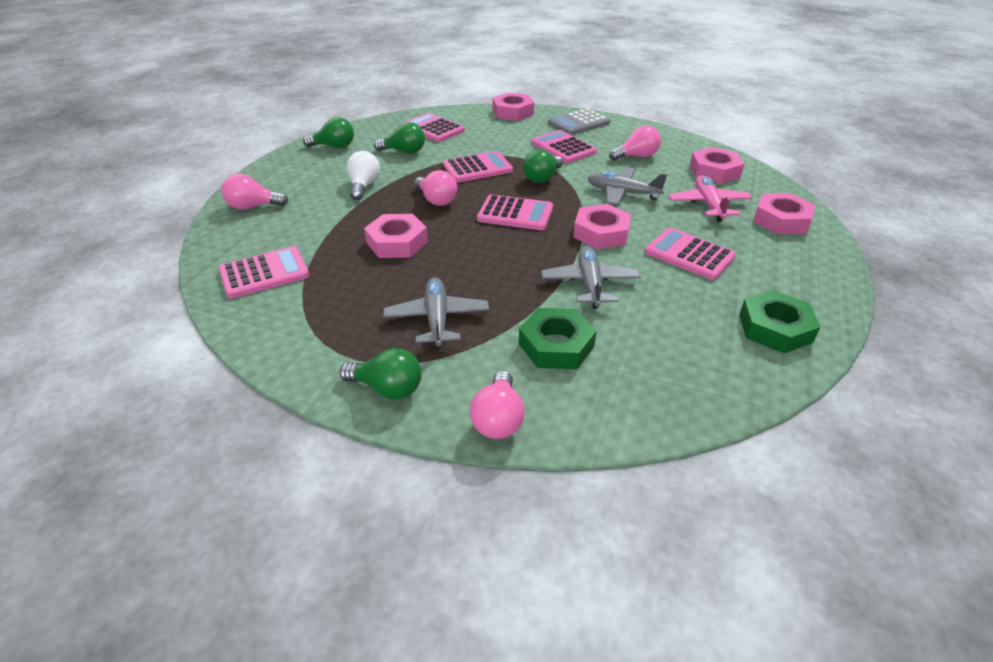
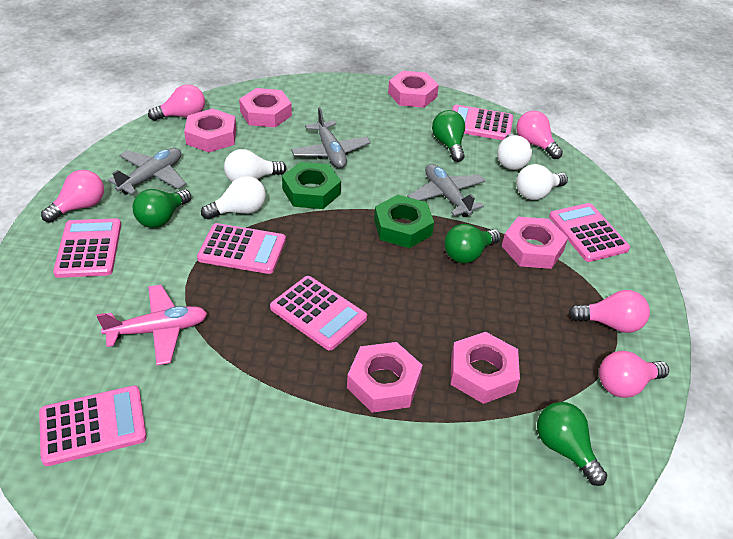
grey calculator: [548,108,611,135] = 1 -> none = 0
pink light bulb: [221,174,288,210] [414,170,457,206] [470,371,525,439] [609,125,661,161] = 4 -> [41,170,104,223] [148,84,205,121] [516,111,563,159] [569,290,650,333] [599,351,669,398] = 5
pink nut: [364,214,428,258] [492,93,534,121] [573,204,631,249] [690,147,744,184] [753,193,816,234] = 5 -> [184,108,236,152] [239,88,292,127] [347,342,423,413] [388,71,439,108] [451,332,520,404] [502,217,568,269] = 6
white light bulb: [347,151,380,200] = 1 -> [201,176,266,220] [224,149,286,182] [497,134,532,170] [516,164,568,200] = 4

